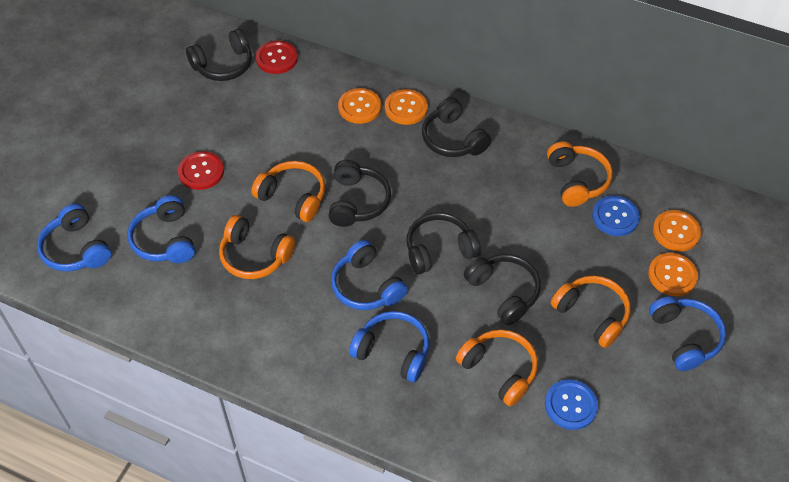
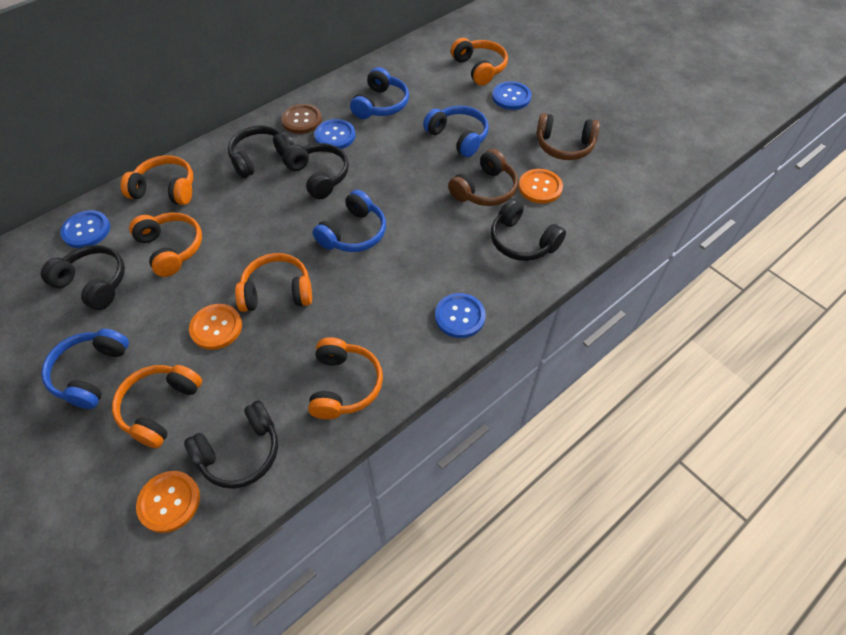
blue button: [545,379,598,430] [592,196,640,236] = 2 -> [60,210,110,248] [314,119,356,149] [435,293,486,338] [492,81,532,110] = 4
blue headphones: [37,203,111,271] [127,195,195,263] [331,240,408,310] [349,311,429,382] [649,296,726,371] = 5 -> [41,329,129,409] [312,190,386,252] [350,67,409,119] [423,106,489,157] = 4
brown button: none = 0 -> [281,104,322,134] = 1
brown headphones: none = 0 -> [448,149,518,206] [536,113,600,160] = 2
orange button: [338,88,381,124] [385,89,428,125] [648,253,698,296] [653,210,701,251] = 4 -> [136,471,200,533] [189,304,242,350] [518,169,563,204] = 3
orange headphones: [219,215,295,279] [251,161,325,222] [456,330,538,406] [547,141,613,207] [551,276,631,348] = 5 -> [112,365,202,448] [121,155,193,205] [129,213,202,277] [235,253,312,312] [308,337,383,419] [451,38,508,85] = 6
red button: [178,151,224,190] [256,41,298,74] = 2 -> none = 0

